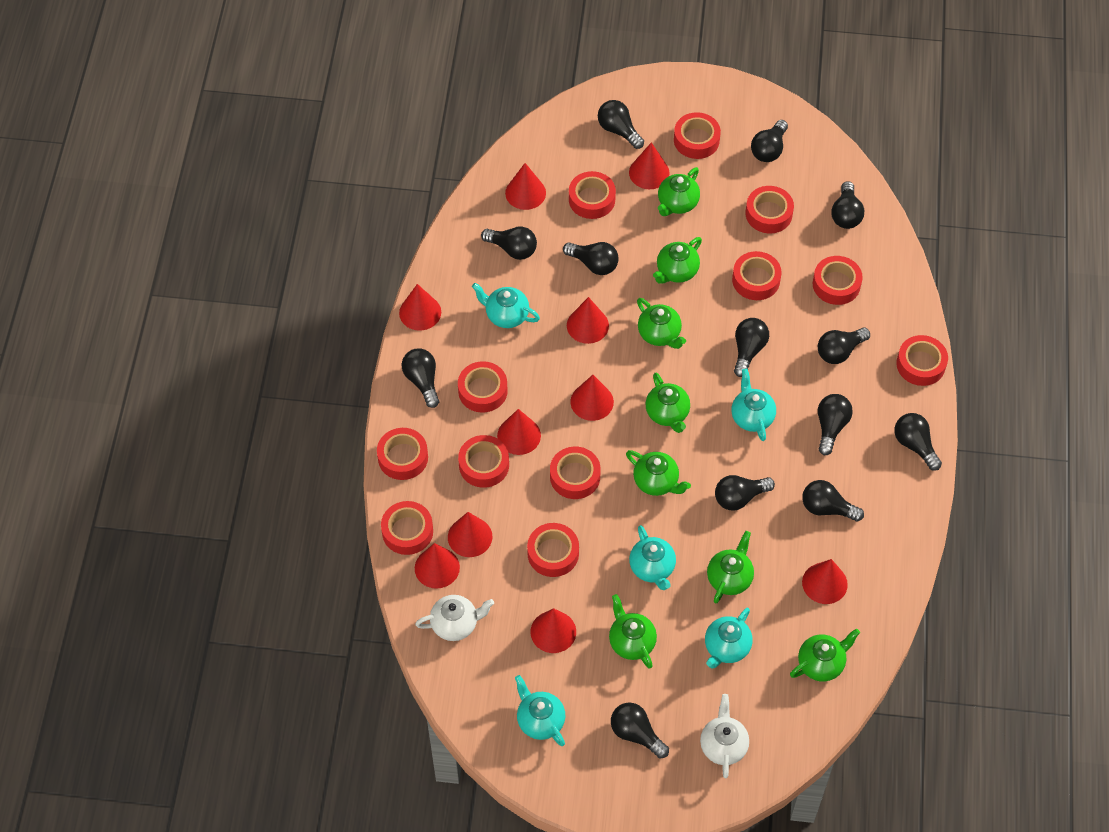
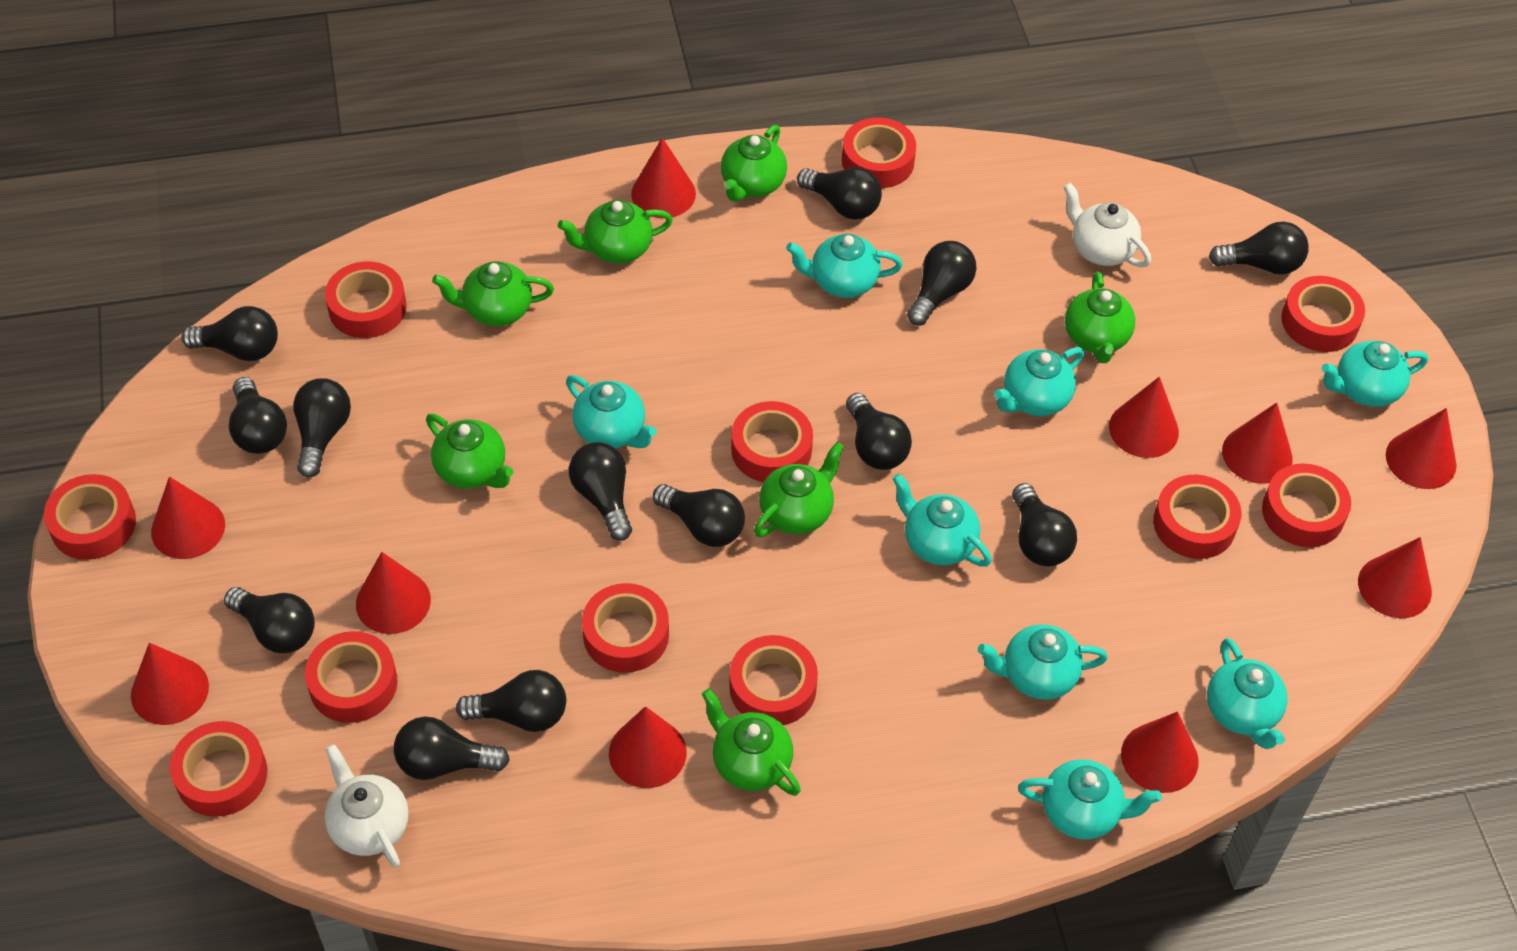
green teapot: [609,594,657,669] [626,450,691,496] [637,298,686,349] [646,373,690,433] [653,237,702,284] [658,167,700,216] [707,531,754,603] [790,629,860,682] = 8 -> [426,414,513,489] [432,261,554,326] [558,200,673,264] [702,688,801,796] [721,125,787,202] [754,442,844,537] [1065,271,1135,363] = 7
red tape: [377,428,428,480] [381,501,433,555] [458,361,508,413] [458,435,509,488] [527,523,579,577] [550,446,601,499] [569,171,616,219] [674,112,721,159] [732,251,782,300] [746,186,794,233] [813,256,863,305] [896,335,948,386] = 12 -> [44,474,136,560] [170,721,267,817] [305,631,398,723] [325,261,407,338] [582,583,669,673] [729,635,818,725] [731,401,813,482] [842,118,916,188] [1153,475,1241,559] [1262,463,1351,547] [1281,276,1365,352] = 11
turquoise teapot: [472,283,540,328] [515,675,565,746] [629,525,676,590] [705,608,753,668] [731,368,776,441] = 5 -> [566,375,656,448] [786,234,903,298] [892,473,992,567] [978,624,1108,700] [994,347,1084,416] [1018,759,1162,840] [1207,638,1288,749] [1322,341,1428,407] = 8

